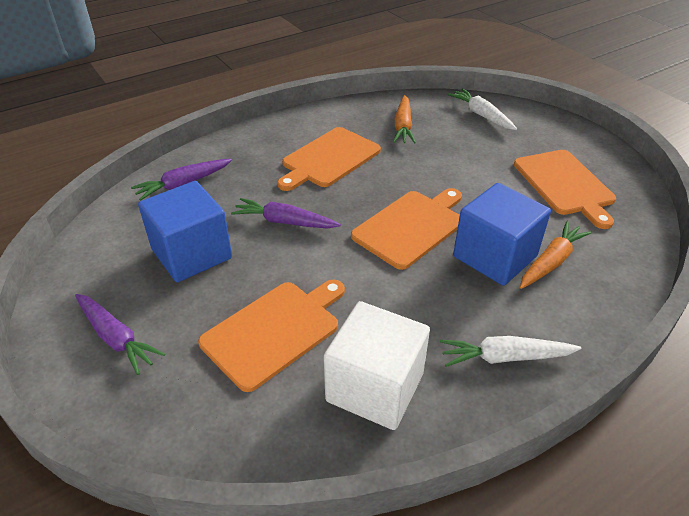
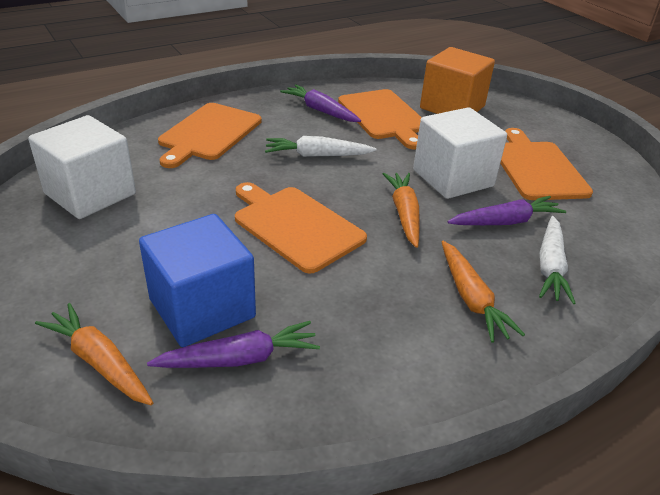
blue cube: [138,181,232,282] [453,183,551,286] = 2 -> [139,214,256,347] = 1
orange carrot: [393,95,416,144] [520,221,592,289] = 2 -> [35,303,153,405] [383,173,420,248] [442,241,525,343] = 3
orange cube: none = 0 -> [420,47,495,114] = 1
white cube: [324,301,430,430] = 1 -> [28,115,136,219] [413,107,507,199] = 2

